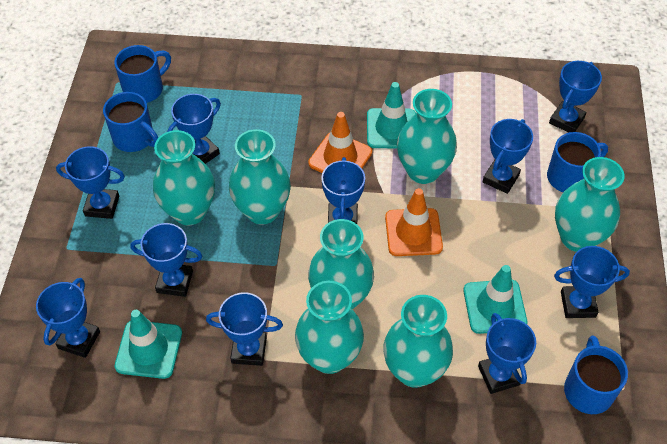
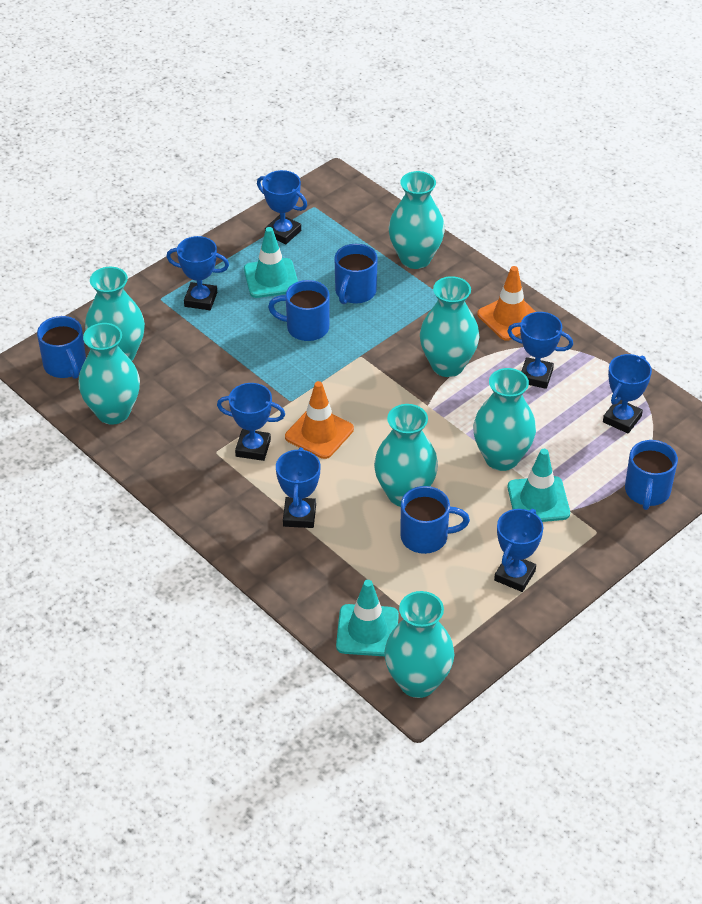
blue mug: [103,92,158,152] [114,45,171,103] [547,132,608,192] [564,336,628,414] = 4 -> [37,316,86,379] [268,280,330,341] [335,244,378,304] [400,486,470,554] [625,440,678,510] = 5
blue trophy: [36,278,100,358] [56,146,125,219] [130,223,202,297] [167,94,221,164] [206,292,283,366] [321,157,365,224] [478,313,536,394] [483,119,533,194] [549,61,602,133] [554,246,630,318] = 10 -> [167,236,229,310] [217,383,285,461] [257,170,307,244] [276,447,321,528] [494,509,543,592] [507,312,573,389] [603,354,652,433] = 7

